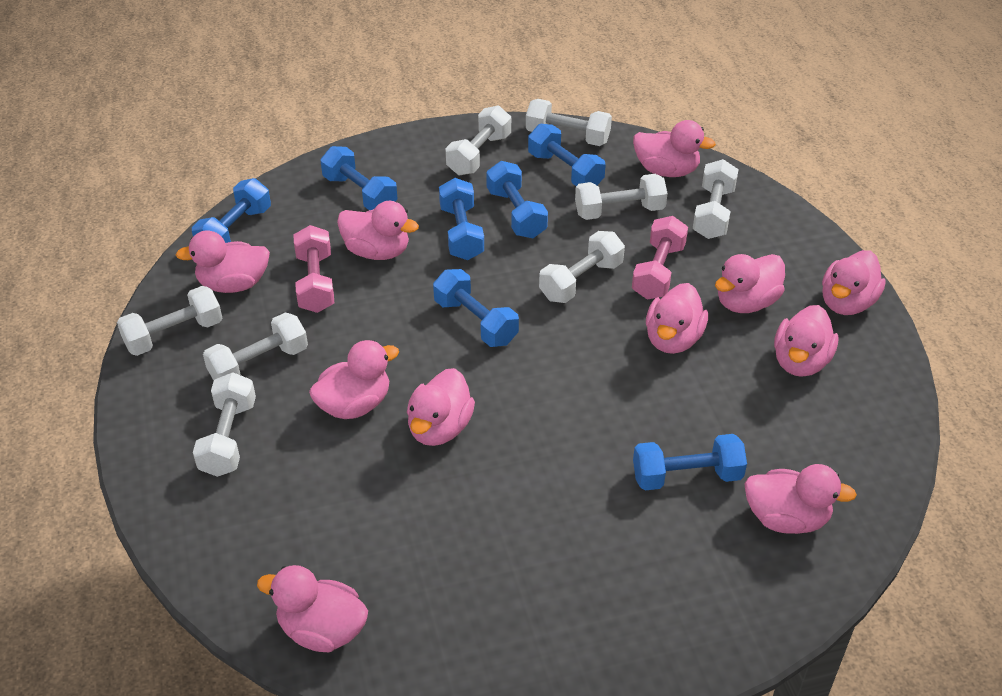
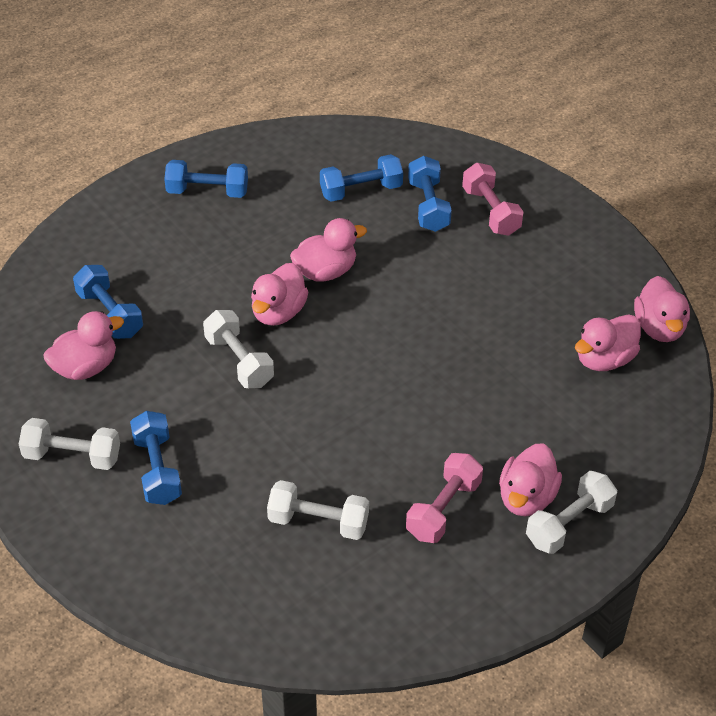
blue dumbbell: [192,178,271,243] [320,146,397,210] [433,269,519,347] [439,178,484,260] [486,161,548,238] [528,124,606,186] [633,434,747,490] = 7 -> [73,265,143,339] [130,411,182,505] [164,160,248,198] [320,154,403,202] [408,156,452,232] = 5
pink duck: [176,230,270,293] [257,565,368,652] [309,340,399,419] [337,201,419,260] [407,368,475,446] [633,120,716,177] [646,283,708,354] [715,254,785,313] [744,464,857,534] [774,305,838,377] [822,250,886,315] = 11 -> [43,311,124,380] [251,263,309,326] [290,218,367,282] [499,443,562,516] [575,314,641,371] [634,276,690,342] = 6
white dumbbell: [117,286,222,356] [193,372,256,477] [203,313,308,381] [446,106,511,175] [526,99,612,146] [539,231,625,303] [575,174,668,220] [693,159,739,239] = 8 -> [19,418,120,470] [203,310,274,388] [267,480,369,540] [526,471,617,554] = 4

